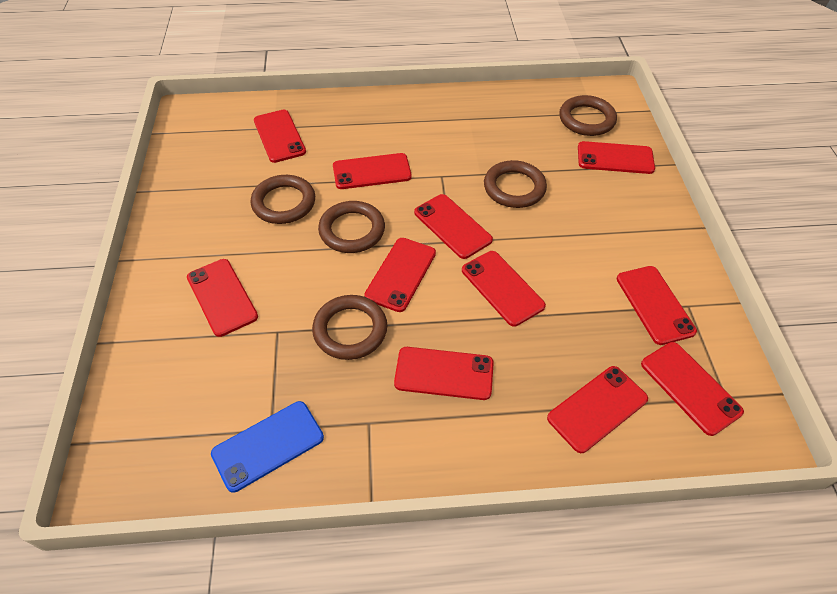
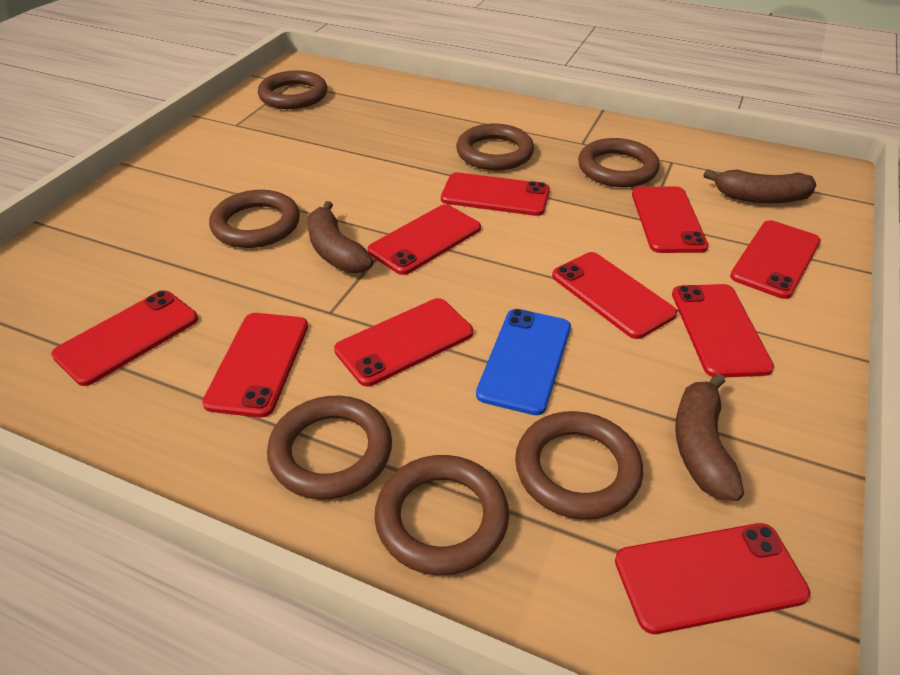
brown banana: none = 0 -> [307,201,374,273] [675,373,744,501] [704,169,816,203] = 3
brown ring: [251,175,315,224] [312,295,387,360] [318,201,385,253] [484,160,547,208] [559,95,617,136] = 5 -> [209,190,300,248] [258,70,327,109] [267,396,392,499] [374,455,509,575] [456,124,534,171] [515,411,643,519] [578,138,660,187] = 7
red phone: [187,259,258,337] [254,110,306,163] [333,153,412,189] [364,238,436,312] [394,347,494,400] [414,194,493,259] [462,251,546,326] [547,366,648,453] [578,141,655,174] [617,266,697,345] [641,342,744,436] = 11 -> [51,290,198,386] [202,313,308,417] [334,298,473,387] [368,204,481,275] [441,172,550,216] [552,252,677,339] [615,523,810,634] [632,187,708,253] [672,284,774,378] [730,220,821,299] = 10

